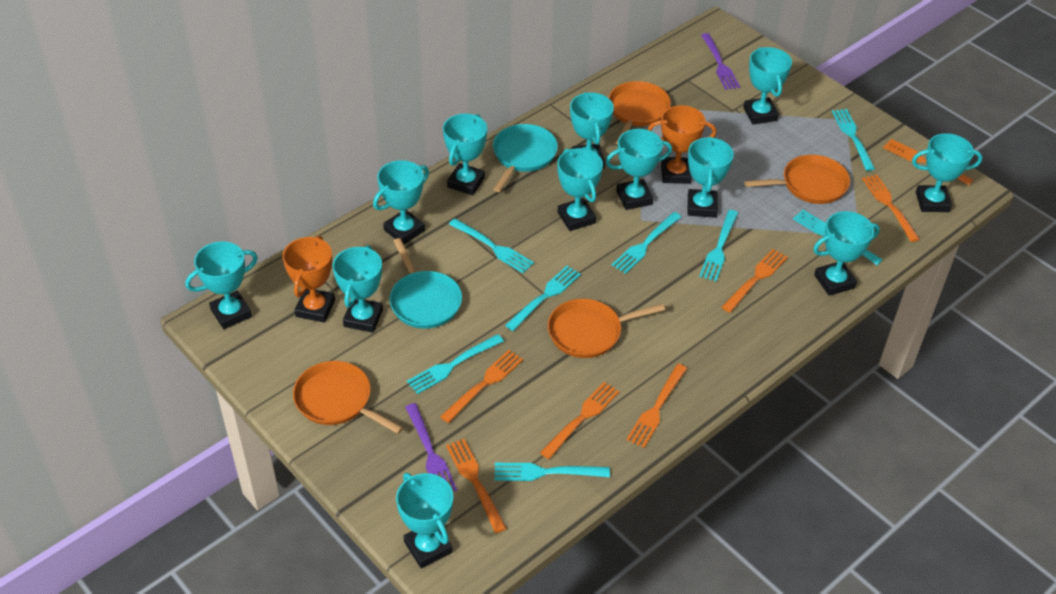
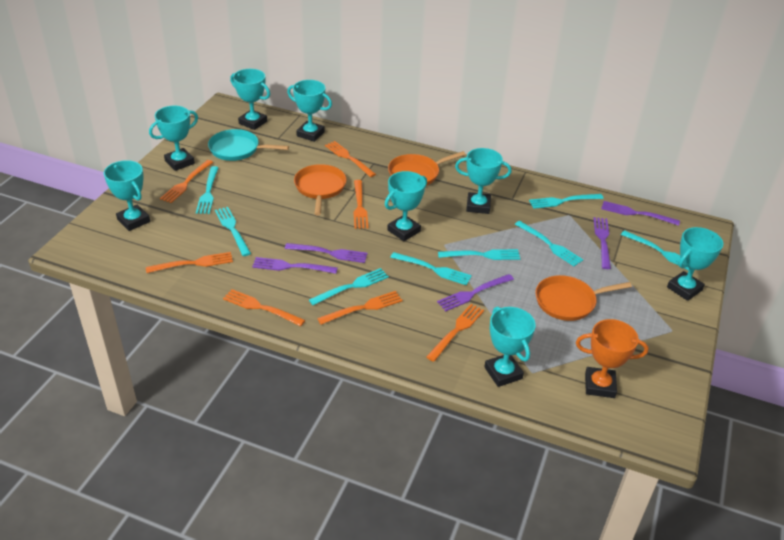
orange pan: [293,361,403,434] [548,299,665,358] [608,81,671,145] [744,155,850,204] = 4 -> [294,164,347,215] [388,151,466,186] [535,275,632,321] = 3
orange trophy: [283,236,335,323] [648,105,716,184] = 2 -> [576,319,649,398] = 1
purple fork: [405,403,457,492] [701,33,740,90] = 2 -> [252,257,338,274] [285,243,368,263] [437,274,514,311] [593,217,611,269] [601,201,680,226] = 5
turquoise pan: [389,238,462,329] [493,124,558,192] = 2 -> [208,129,289,161] = 1
turquoise trophy: [185,242,258,329] [333,245,383,333] [373,160,429,244] [396,473,453,568] [443,114,487,195] [557,148,603,231] [570,92,614,169] [606,129,672,210] [688,136,734,218] [743,47,792,125] [813,211,880,296] [912,133,983,212] = 12 -> [104,160,150,231] [149,106,198,171] [230,69,270,130] [287,80,332,142] [385,171,427,241] [455,148,511,214] [484,307,536,387] [667,227,723,301] = 8

